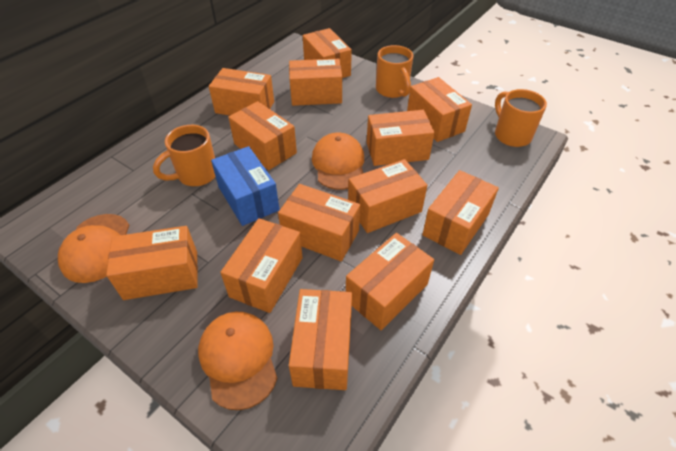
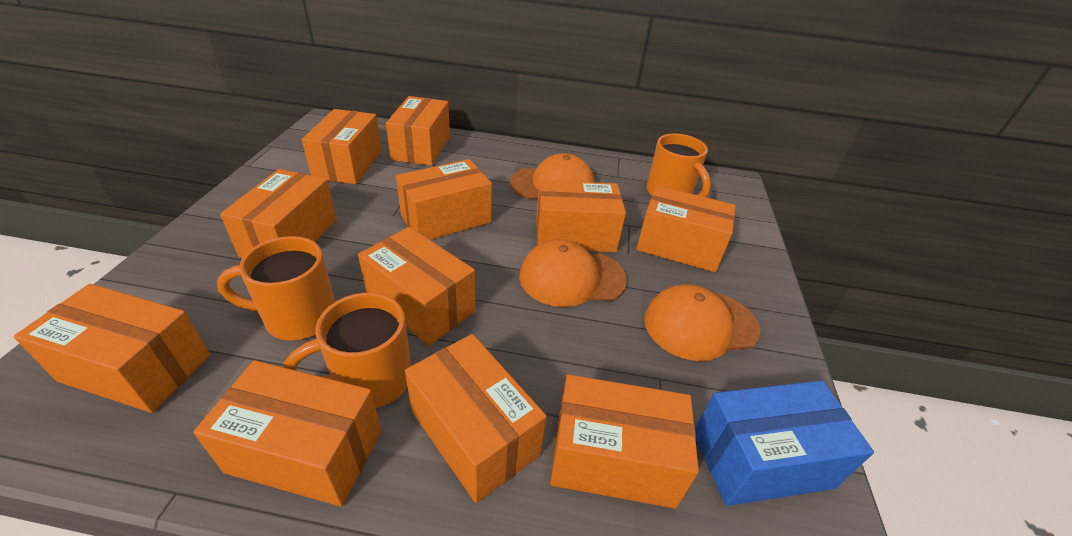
orange box: [106,226,198,300] [209,68,274,116] [220,218,303,313] [228,101,297,170] [278,184,360,261] [289,59,342,106] [289,289,352,390] [303,28,352,78] [346,233,434,330] [348,159,427,233] [367,110,435,166] [407,77,472,142] [422,170,499,255] = 13 -> [13,284,210,413] [193,360,382,507] [220,169,337,258] [302,109,382,184] [358,227,475,345] [386,96,450,166] [396,159,492,240] [405,334,547,503] [536,180,626,252] [550,374,699,508] [636,185,735,272] = 11

